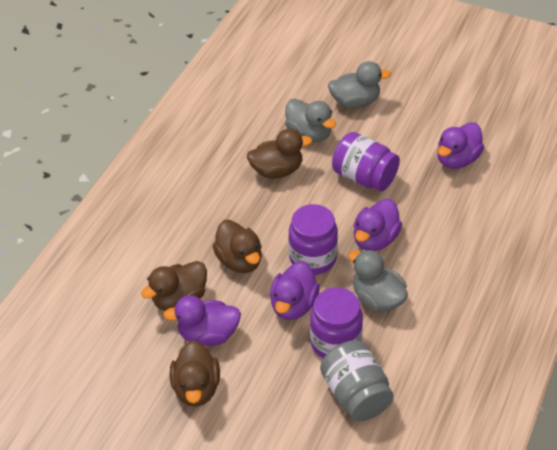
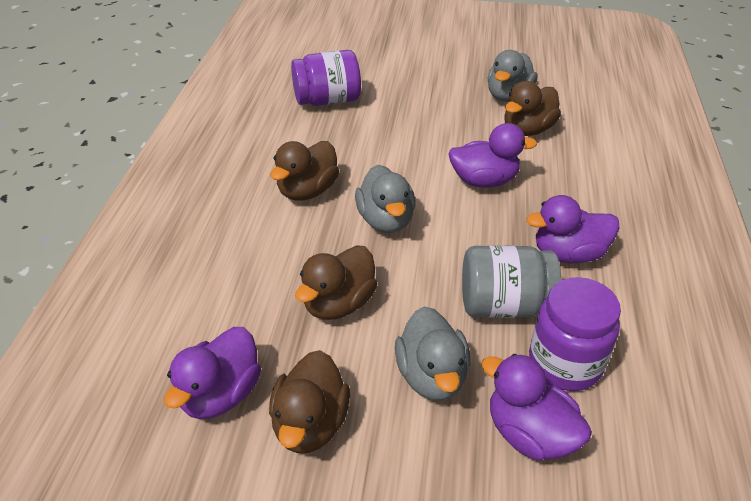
purple jar: [289,204,338,275] [310,287,363,358] [332,132,400,191] = 3 -> [291,50,361,106] [529,277,621,391] = 2

